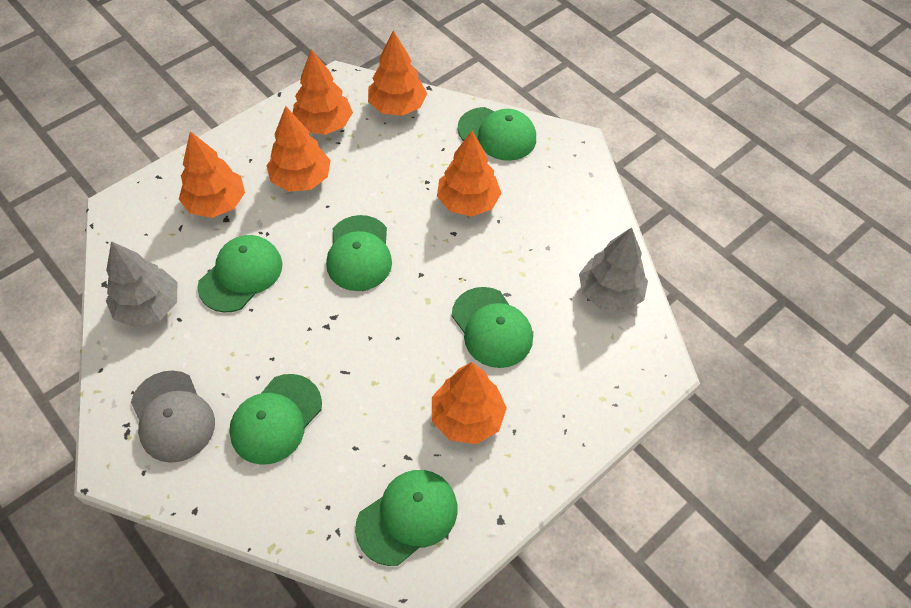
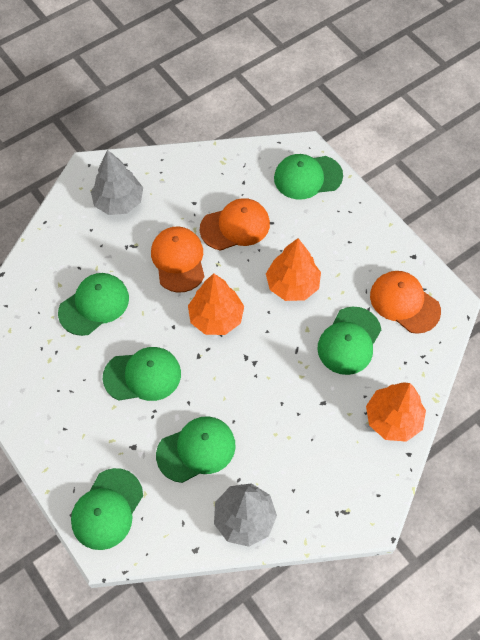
grey cap: [131,370,215,463] = 1 -> none = 0
orange cap: none = 0 -> [151,227,204,293] [200,198,270,251] [370,271,441,334] = 3
orange tree: [179,131,245,218] [266,106,331,192] [293,49,353,135] [368,30,427,116] [432,362,507,444] [437,131,502,217] = 6 -> [188,274,244,335] [266,238,321,301] [366,382,426,442] = 3

